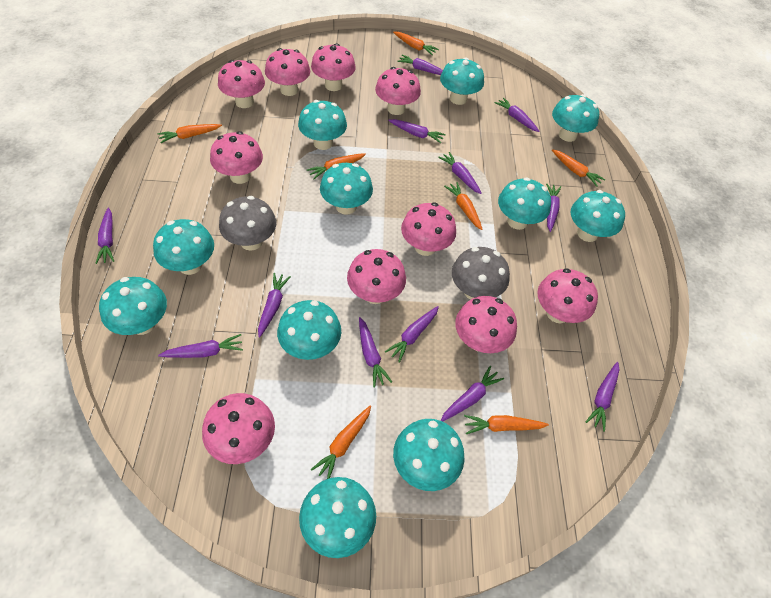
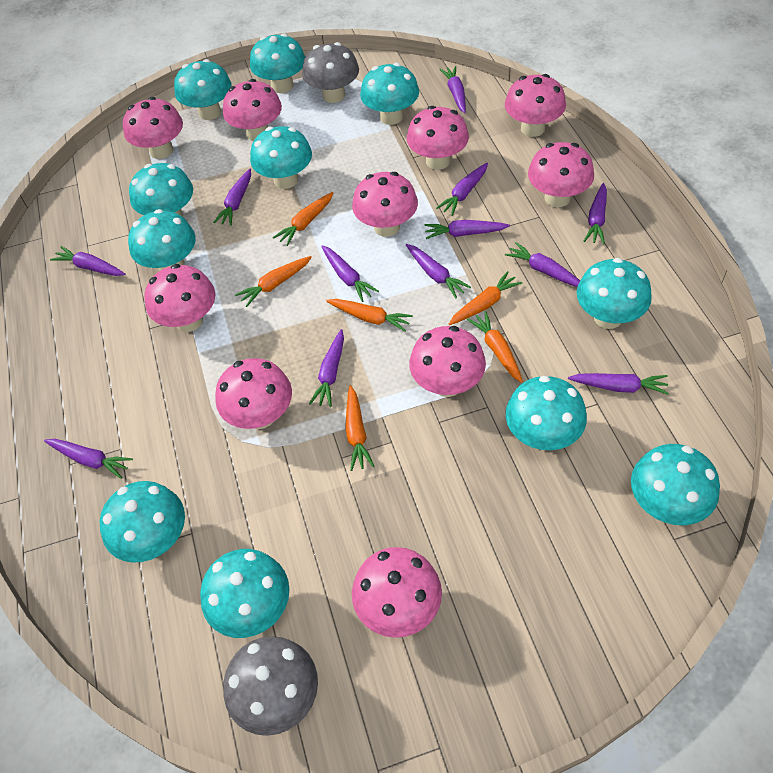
orange carrot: [158,124,222,143] [307,153,366,180] [311,406,371,479] [393,32,439,55] [444,182,483,230] [464,415,549,434] [552,149,605,187] = 7 -> [235,256,312,307] [273,192,333,246] [326,299,413,332] [345,385,375,471] [449,271,522,325] [467,311,523,383] = 6

